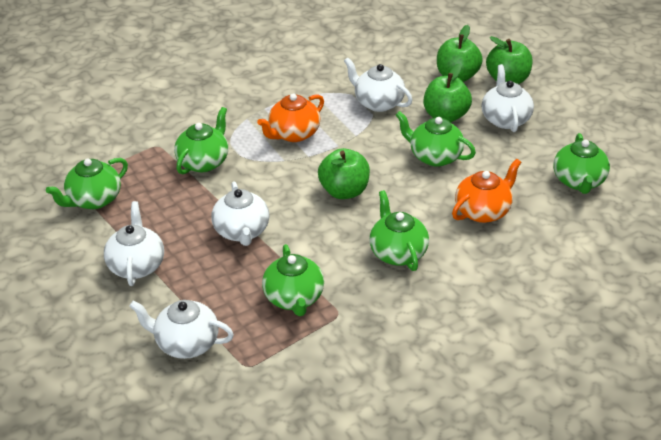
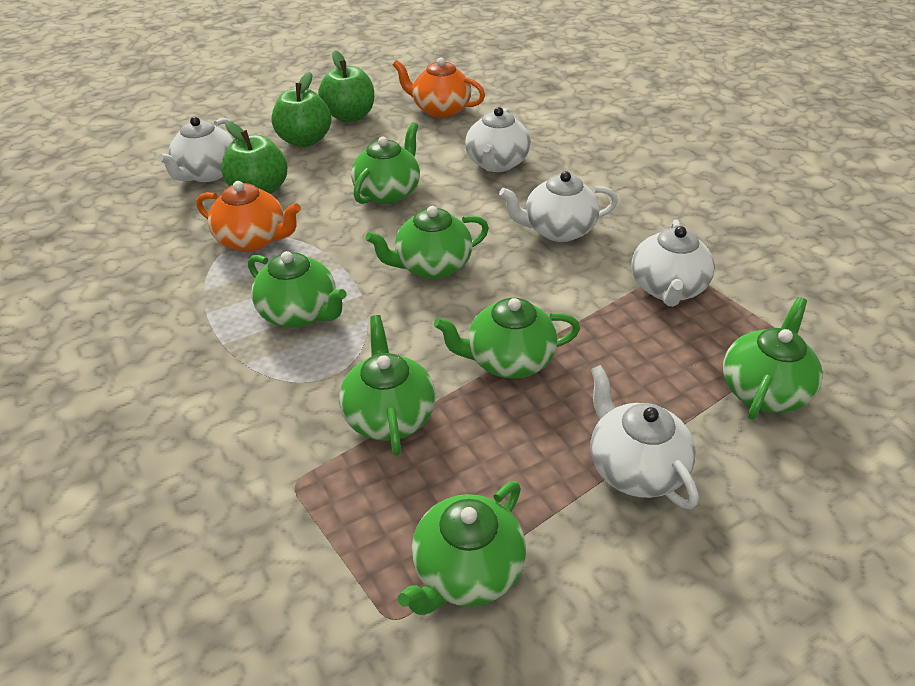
green apple: [318,148,370,199] [424,63,472,122] [437,25,483,82] [486,36,533,84] = 4 -> [221,121,288,194] [271,72,331,147] [318,51,374,122] = 3
green teapot: [46,158,128,209] [174,107,228,174] [262,244,324,316] [370,190,429,271] [396,111,476,167] [553,133,610,194] = 6 -> [248,251,347,328] [339,315,436,456] [351,122,420,204] [366,206,489,279] [398,481,526,615] [434,298,580,379] [723,297,823,420] = 7

